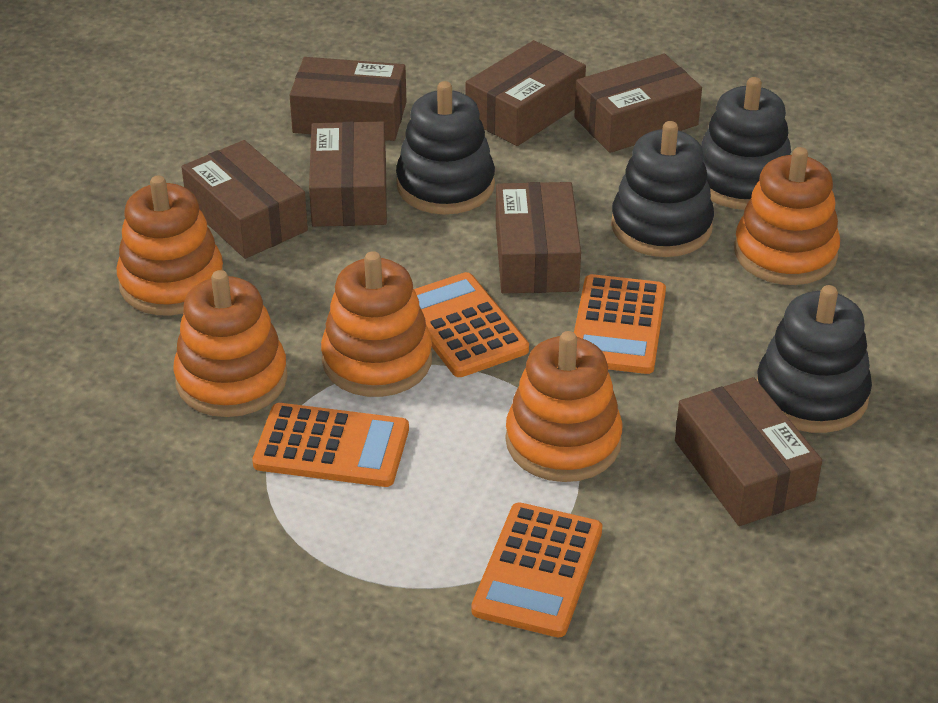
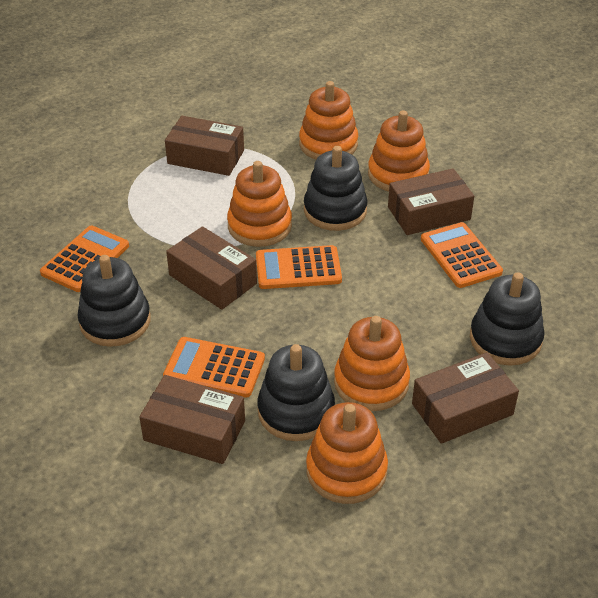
brown box: [182,140,308,259] [290,57,406,141] [309,121,387,227] [466,40,586,146] [496,182,581,293] [574,54,702,153] [675,377,822,526] = 7 -> [139,375,245,464] [165,116,244,176] [166,226,257,310] [388,168,474,235] [412,352,519,444] = 5

